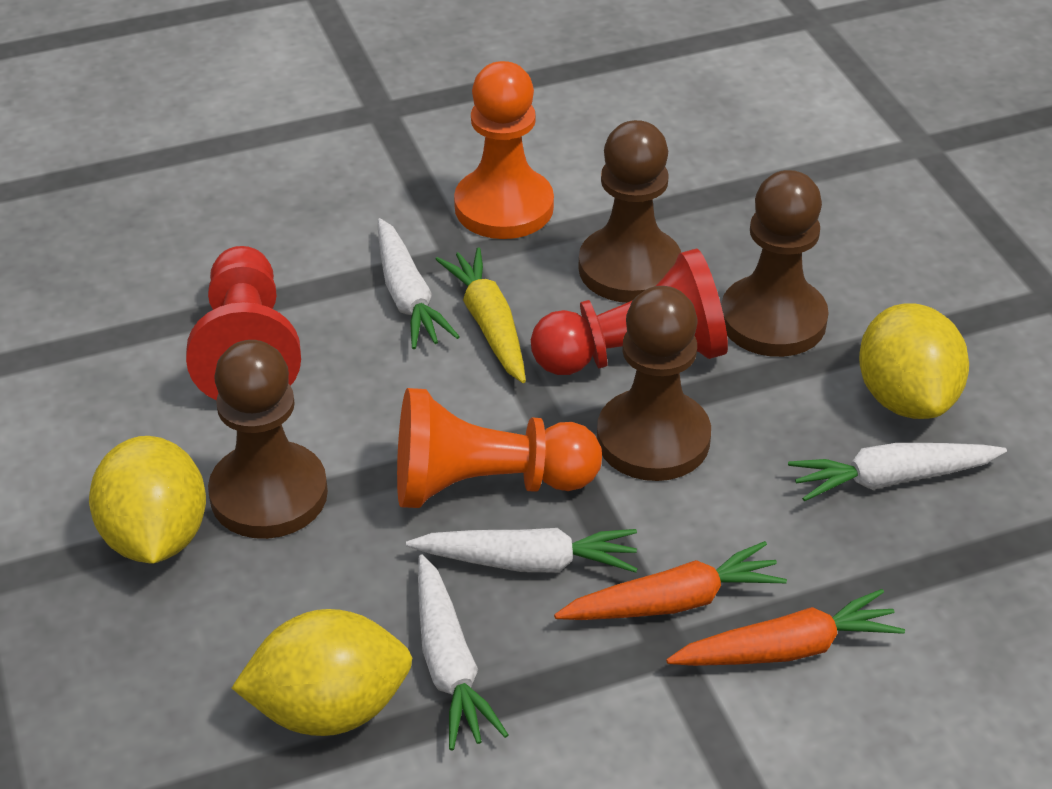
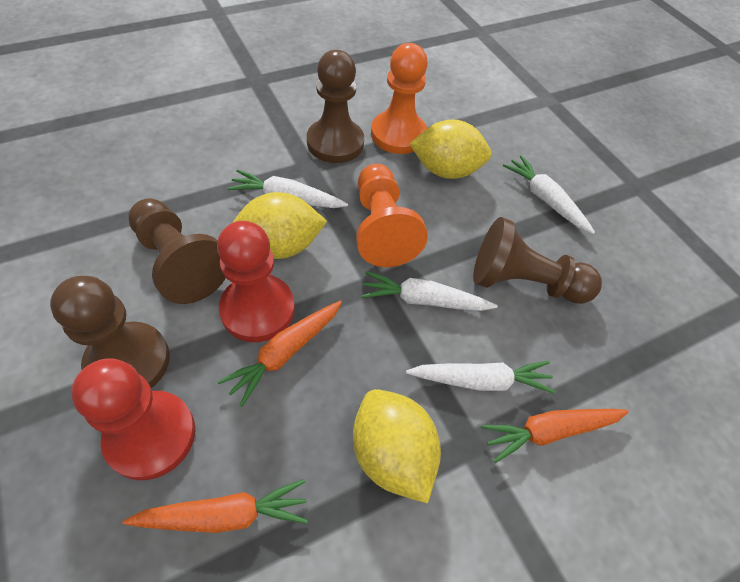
orange carrot: [554,541,787,620] [666,589,905,666] = 2 -> [122,479,308,533] [218,301,342,407] [481,409,629,463] = 3
yellow carrot: [435,247,526,383] = 1 -> none = 0

